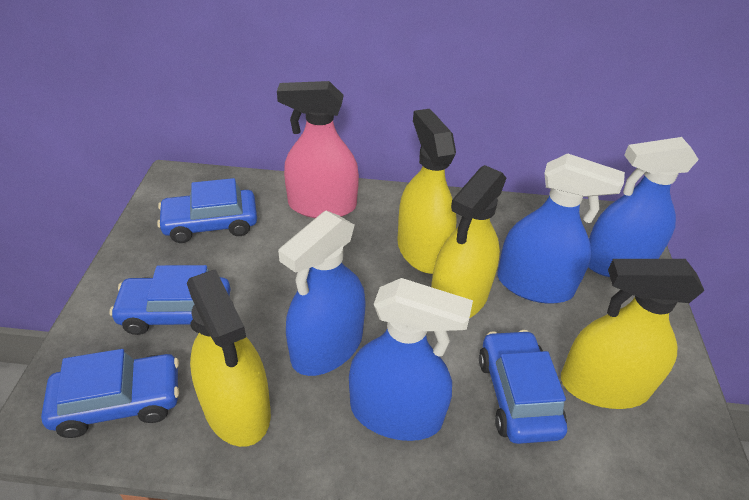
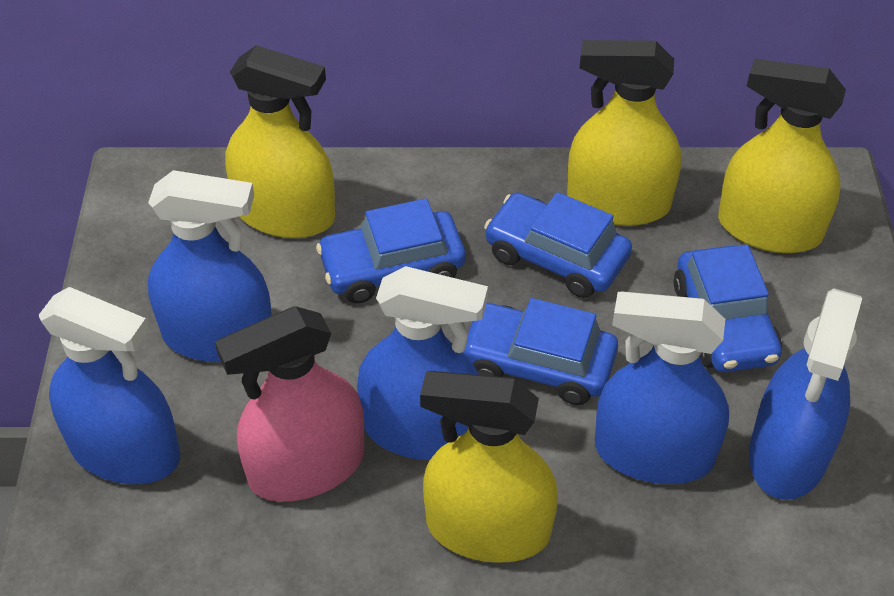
blue spray bottle: [278,211,366,376] [349,278,473,441] [497,153,625,304] [588,137,699,277] = 4 -> [39,287,180,484] [148,170,272,362] [357,266,488,460] [595,292,729,484] [749,288,862,500] = 5

